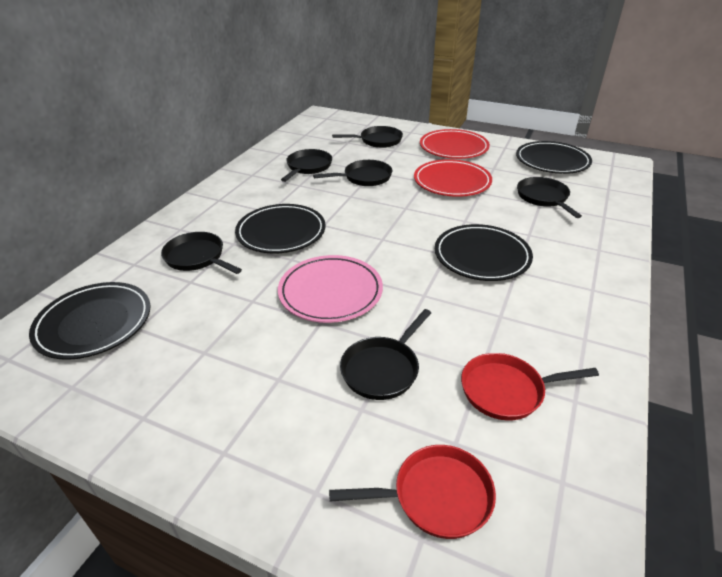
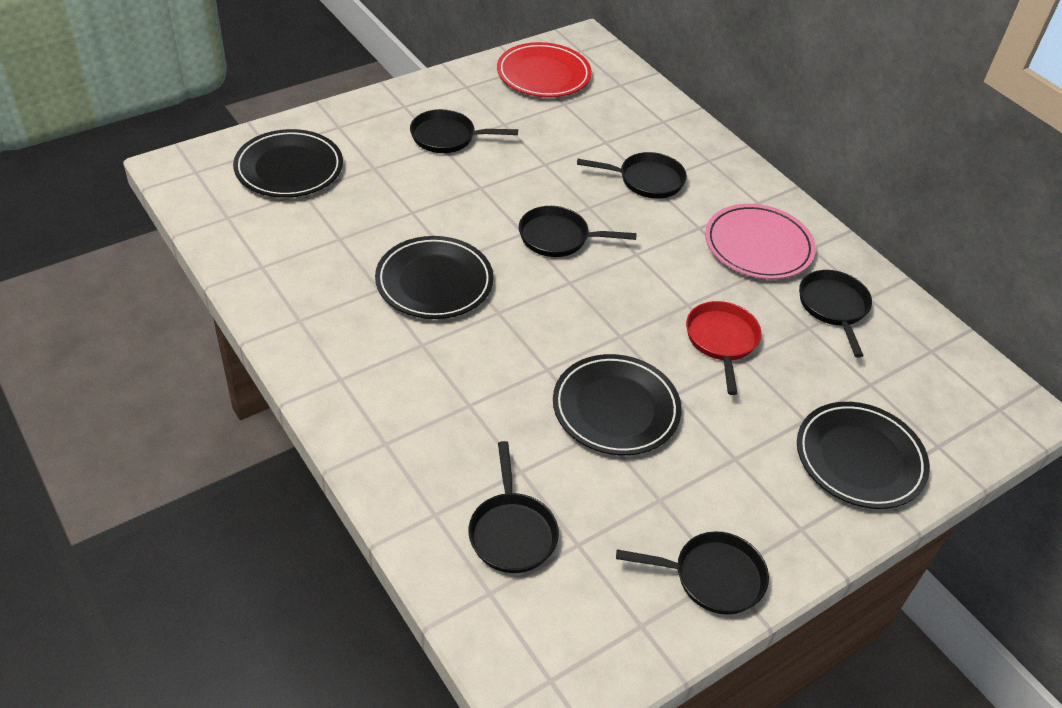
red pan: [329,445,496,539] [461,353,599,420] = 2 -> [686,301,762,395] = 1
red plate: [414,159,492,197] [420,129,490,159] = 2 -> [497,42,592,97] = 1

